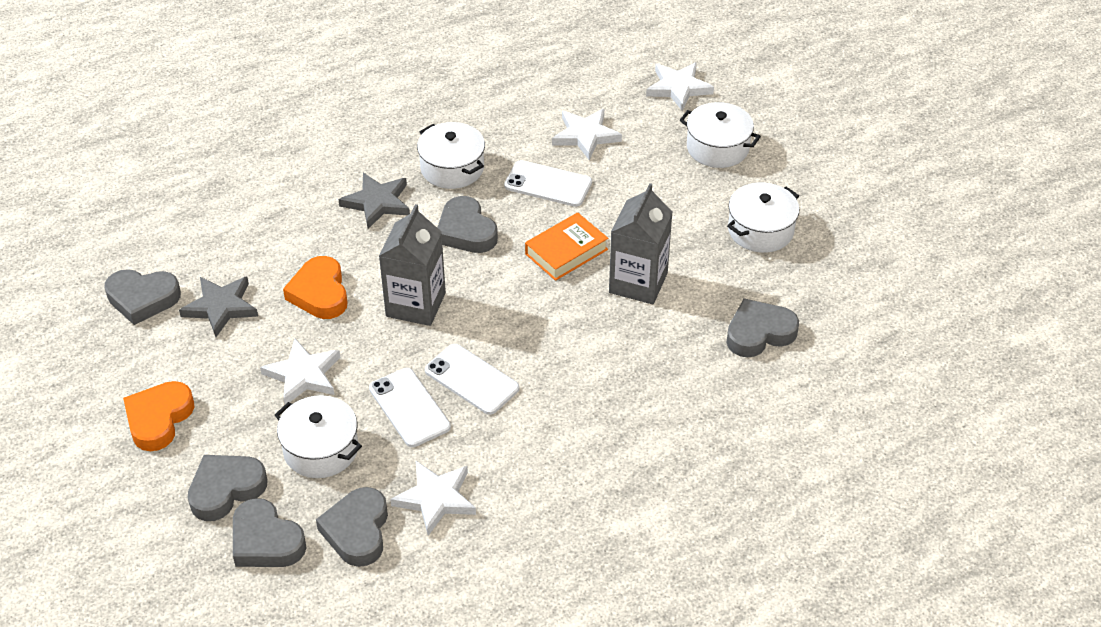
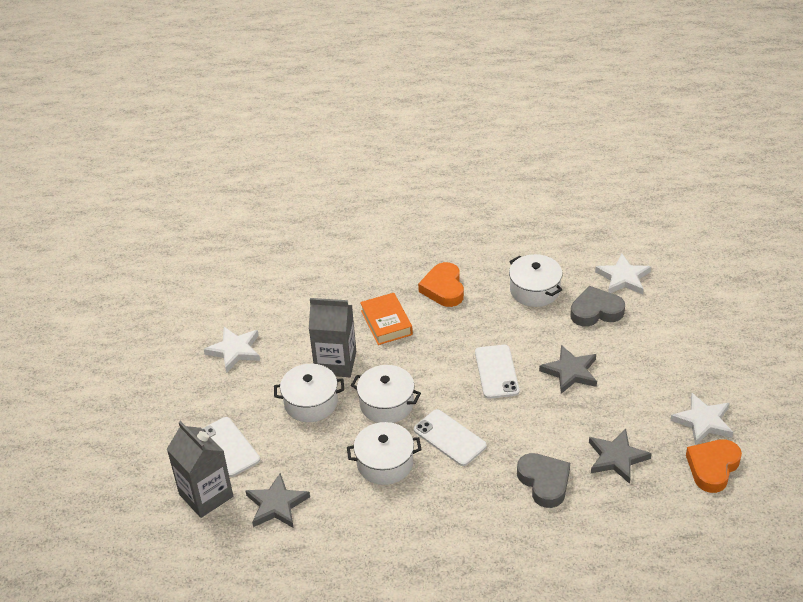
grey heart: [104,269,181,325] [188,455,267,521] [233,498,307,567] [316,487,388,567] [437,196,498,253] [726,298,799,357] = 6 -> [517,453,570,508] [570,286,625,327] = 2
grey star: [179,277,258,337] [338,173,410,229] = 2 -> [245,473,310,528] [539,345,597,394] [589,429,652,484] = 3
white star: [260,339,340,404] [390,461,476,536] [552,109,622,160] [646,62,714,111] = 4 -> [204,327,260,373] [595,254,651,294] [670,393,733,445] = 3

